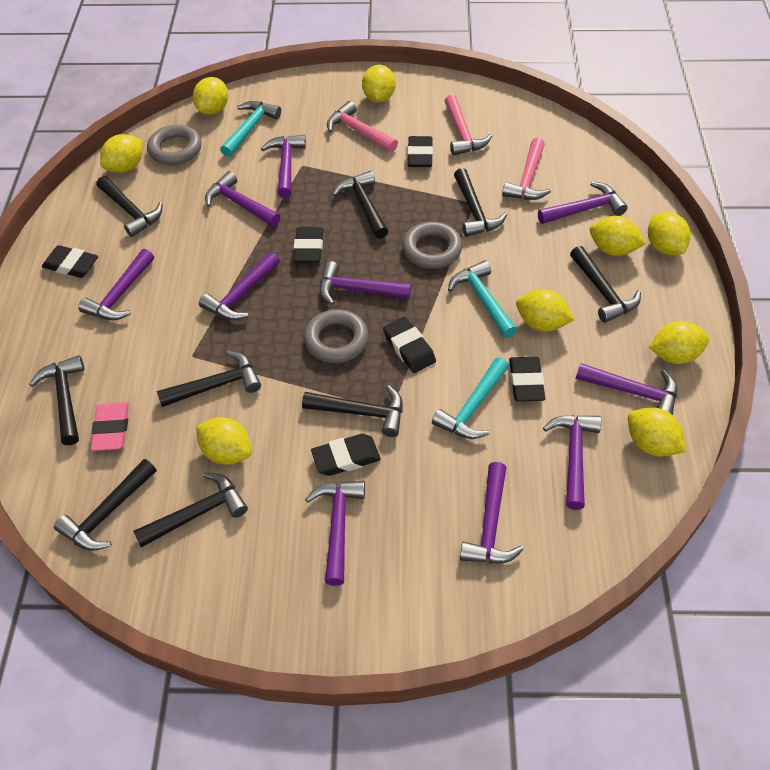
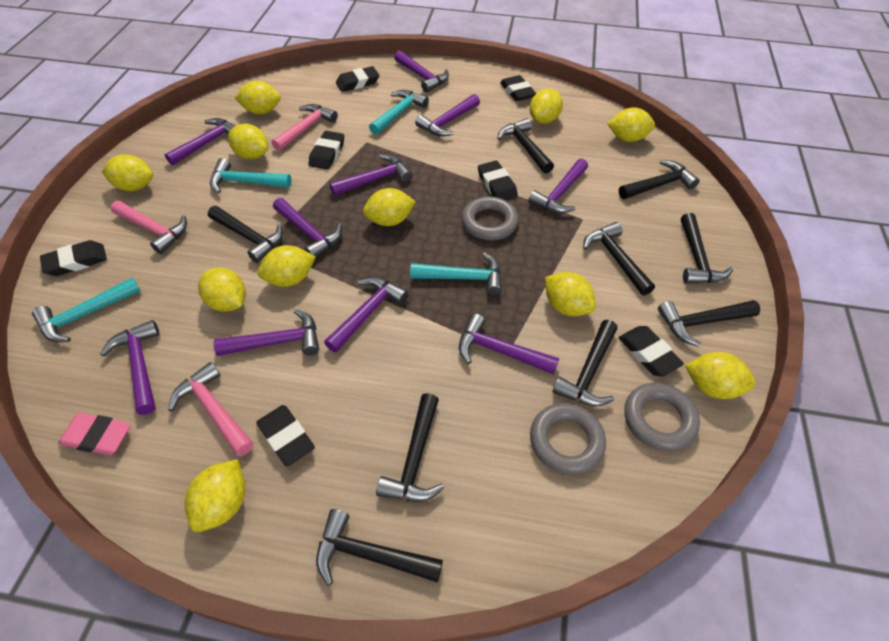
black eraser: [42,245,98,278] [293,227,323,262] [311,434,381,476] [383,317,436,373] [407,136,433,167] [509,357,545,401] = 6 -> [40,240,107,276] [256,405,315,467] [308,131,344,170] [336,66,380,92] [478,161,518,201] [500,75,536,101] [619,326,684,376] = 7
turquoise hammer: [220,101,281,157] [432,357,509,439] [448,260,517,338] = 3 -> [32,277,141,342] [210,158,292,193] [369,90,429,135] [410,252,502,296] = 4
yellow lemon: [100,134,142,173] [193,77,228,115] [196,417,251,465] [362,65,396,103] [516,289,574,331] [590,216,646,256] [628,407,686,457] [648,212,691,255] [649,321,709,364] = 9 -> [102,154,153,191] [185,459,245,532] [198,267,246,312] [228,124,268,160] [235,81,281,114] [257,245,315,287] [363,188,416,226] [530,89,563,124] [545,272,596,316] [608,107,655,142] [685,352,755,399] = 11

